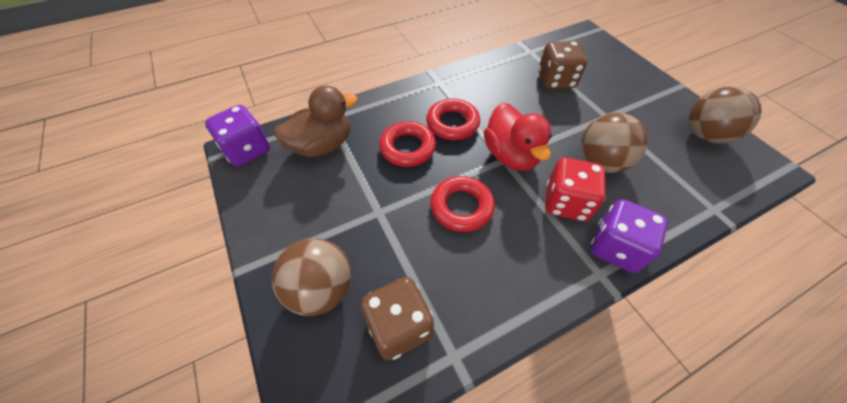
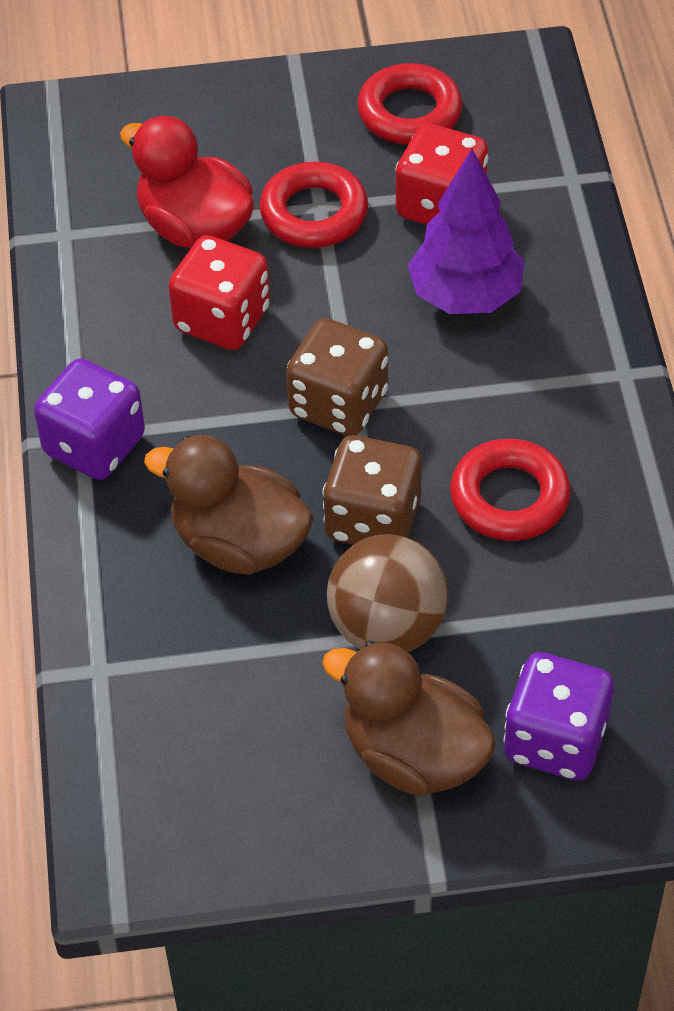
brown ball: [272,238,352,316] [581,113,648,173] [689,86,762,144] = 3 -> [327,534,448,652] = 1
brown duck: [274,85,358,157] = 1 -> [144,435,314,575] [322,641,496,797] = 2
purple tree: none = 0 -> [408,149,525,314] = 1
red dice: [545,158,606,221] = 1 -> [168,235,270,350] [395,123,489,225] = 2

